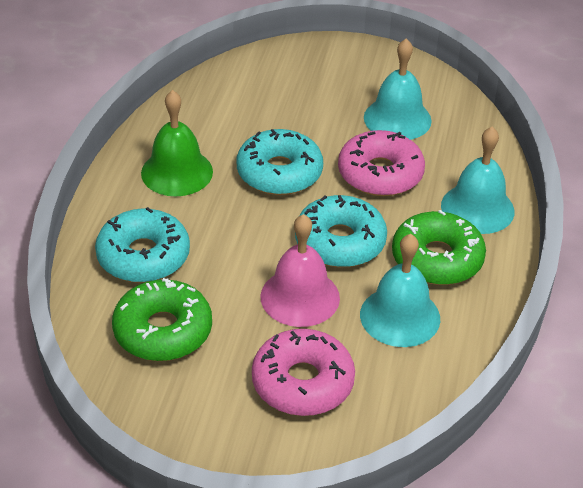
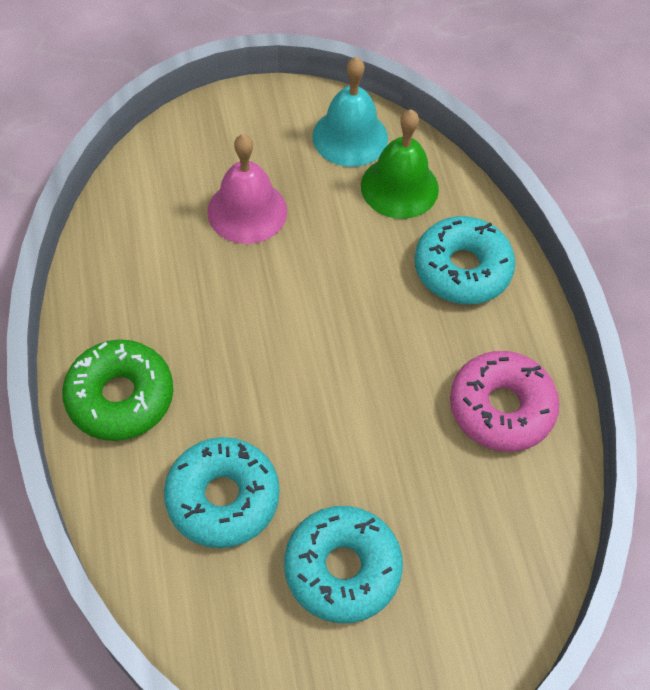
green donut: [112,278,212,361] [392,210,486,285] = 2 -> [62,339,173,441] = 1
pink donut: [252,329,355,416] [338,130,425,196] = 2 -> [450,351,559,452] = 1
turquoise bell: [360,234,440,347] [364,38,432,140] [441,127,514,234] = 3 -> [312,57,388,167] = 1

